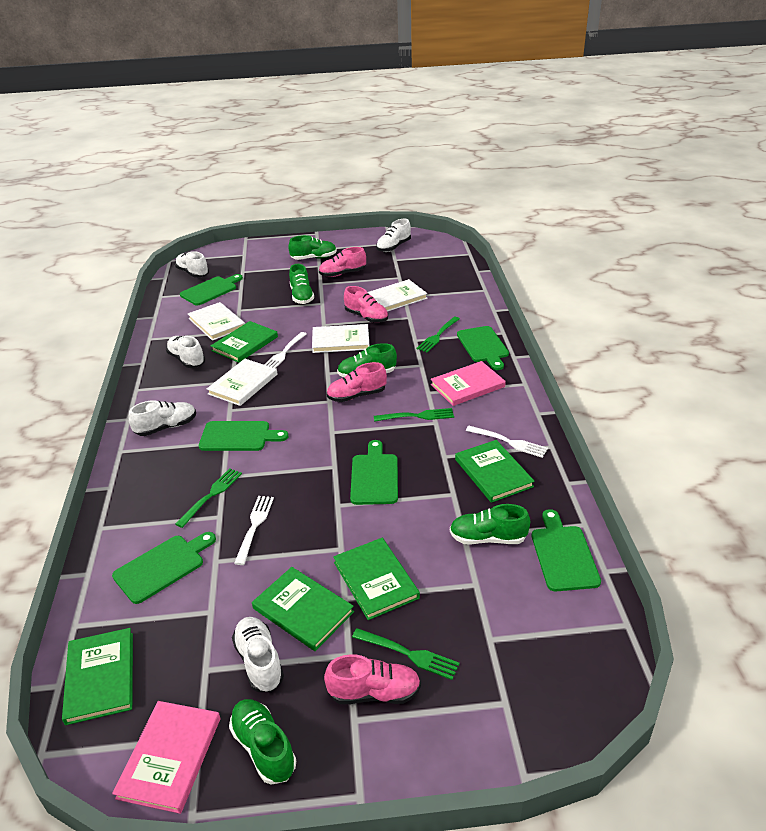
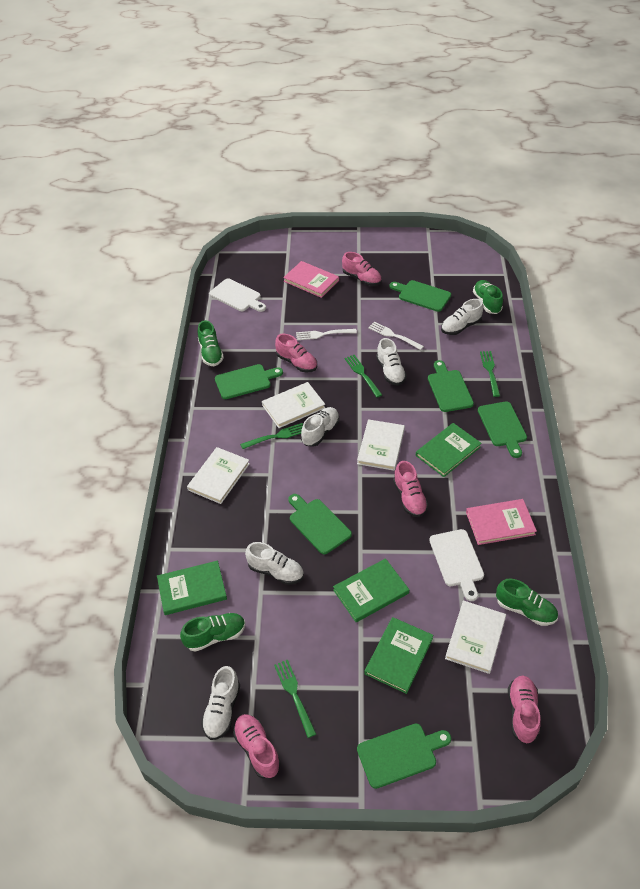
green book: [62,628,133,725] [211,321,278,363] [252,567,354,651] [333,538,420,620] [455,440,535,503] = 5 -> [157,561,227,615] [333,558,409,622] [364,617,434,694] [416,423,482,477] = 4
green shoe: [229,699,296,785] [288,235,337,260] [289,264,314,304] [337,343,397,377] [450,504,530,545] = 5 -> [180,613,245,652] [198,320,224,366] [473,280,503,314] [496,579,558,626] = 4
pink shoe: [319,247,366,277] [324,654,421,704] [327,362,387,402] [344,286,388,323] = 4 -> [233,714,281,779] [275,334,317,372] [342,252,382,286] [393,461,428,517] [508,676,541,744] = 5
white cutting board: none = 0 -> [209,278,266,312] [429,529,484,601] = 2
white fork: [234,496,274,565] [264,332,307,368] [466,426,548,458] = 3 -> [296,329,357,340] [368,322,424,350] = 2

